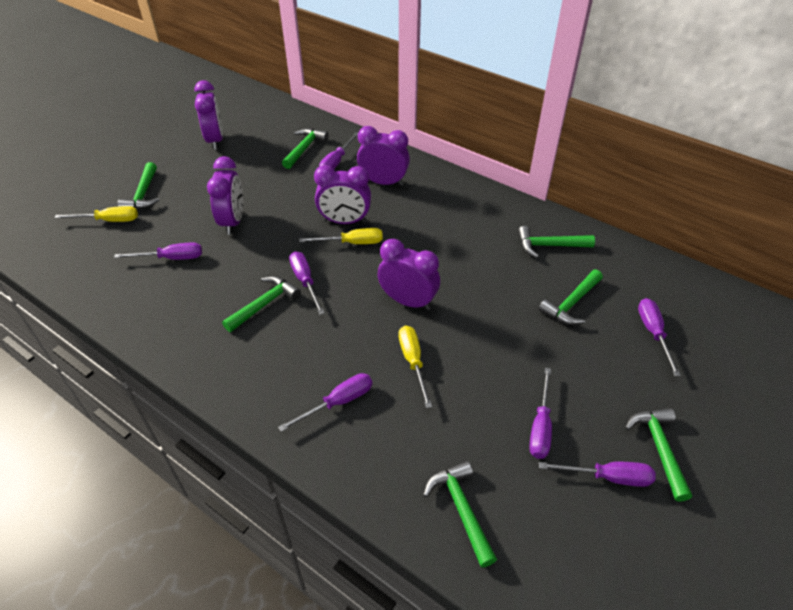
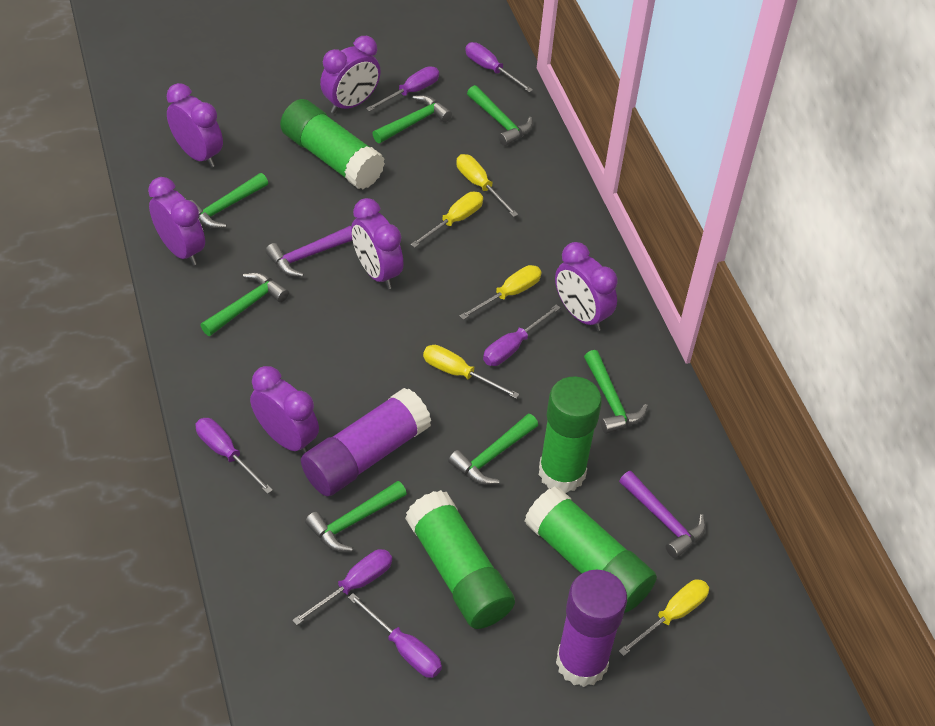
green glue stick: none = 0 -> [280,99,385,190] [405,490,515,629] [524,486,657,613] [539,376,602,493] = 4
purple clock: [194,80,223,150] [207,156,243,235] [314,165,371,224] [357,126,410,186] [377,239,440,310] = 5 -> [148,177,205,266] [167,83,223,168] [250,366,319,454] [320,36,381,114] [351,198,403,289] [555,242,618,331] = 6
purple glue stick: none = 0 -> [301,388,431,496] [556,569,627,687] = 2
purple hammer: none = 0 -> [265,226,352,277] [619,471,706,558] = 2
purple screwdriver: [114,242,202,260] [278,373,372,432] [289,251,325,315] [319,132,358,169] [529,368,552,459] [539,462,656,487] [638,298,681,376] = 7 -> [196,418,273,494] [292,549,392,625] [348,593,442,678] [366,66,439,112] [465,42,533,93] [483,304,561,366] = 6
yellow screwdriver: [54,206,138,222] [299,228,383,244] [399,326,432,408] = 3 -> [410,192,483,248] [423,345,519,399] [456,154,518,217] [459,265,541,320] [619,579,709,656] = 5

